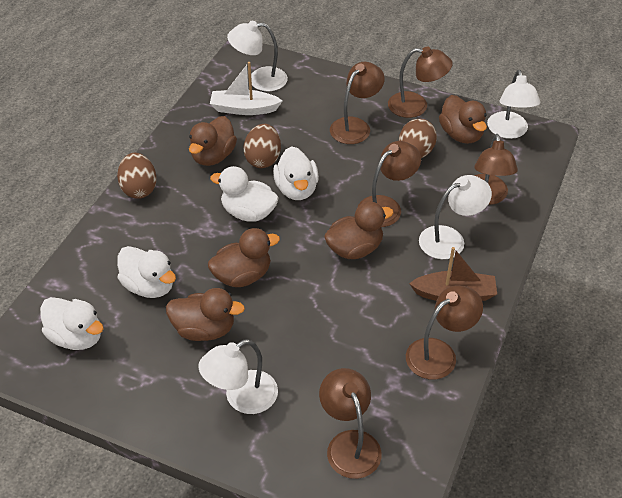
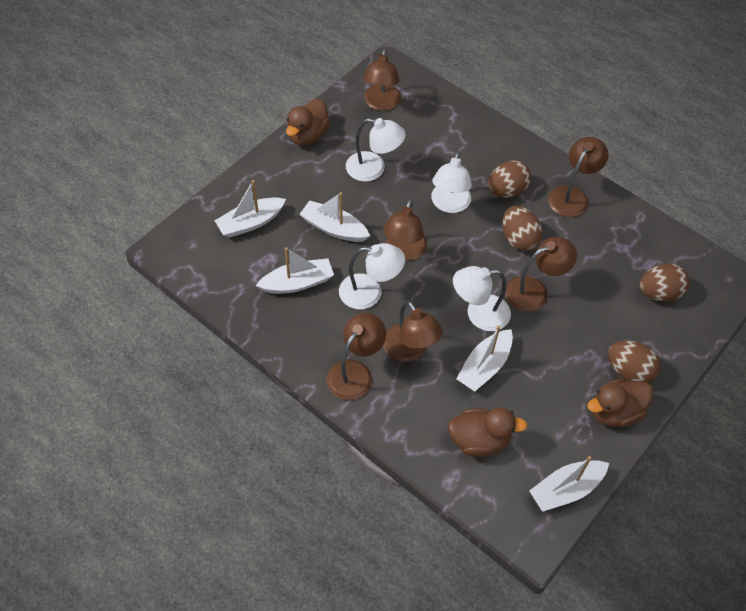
brown boat: [409,247,497,301] = 1 -> none = 0
brown duck: [166,288,245,341] [189,116,237,166] [208,228,280,287] [324,201,393,259] [439,95,487,144] = 5 -> [286,99,330,146] [448,407,527,457] [587,378,654,427] = 3
brown egg: [117,153,157,199] [243,124,281,168] [399,119,437,158] = 3 -> [488,160,531,198] [503,206,542,251] [608,341,661,383] [639,263,690,301] = 4
white boat: [210,62,283,115] = 1 -> [215,180,286,238] [256,247,334,294] [299,192,370,242] [456,325,513,392] [529,456,609,512] = 5
white duck: [40,297,104,350] [117,246,176,298] [210,166,279,222] [273,146,319,200] = 4 -> none = 0

